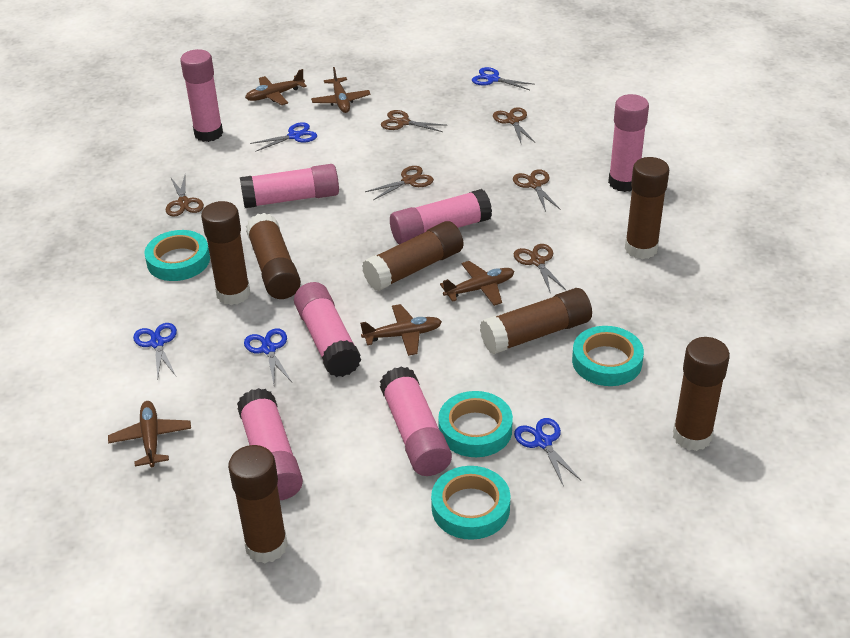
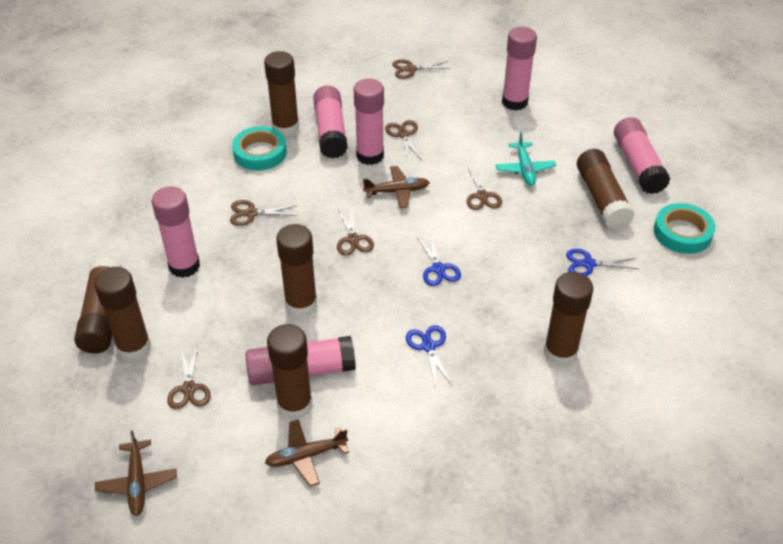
blue scissors: [133,323,177,379] [244,328,292,384] [250,122,317,152] [472,67,535,90] [514,418,582,487] = 5 -> [406,325,452,385] [417,233,461,286] [566,249,637,276] = 3
brown plane: [108,401,191,467] [245,69,307,105] [311,67,371,113] [360,304,442,356] [440,261,514,306] = 5 -> [95,430,177,516] [265,419,349,487] [363,166,430,208] = 3
pink glue stick: [180,49,223,142] [237,388,303,500] [240,164,339,208] [294,282,361,377] [380,366,452,476] [390,189,492,244] [608,94,649,192] = 7 -> [152,186,200,278] [245,336,356,385] [313,85,348,159] [354,79,384,165] [502,27,537,111] [614,117,670,194] = 6
turquoise plane: none = 0 -> [496,132,556,186] = 1
turquoise tape: [145,230,210,281] [431,466,510,540] [438,391,513,457] [572,326,644,386] = 4 -> [232,126,287,171] [654,203,716,254] = 2

